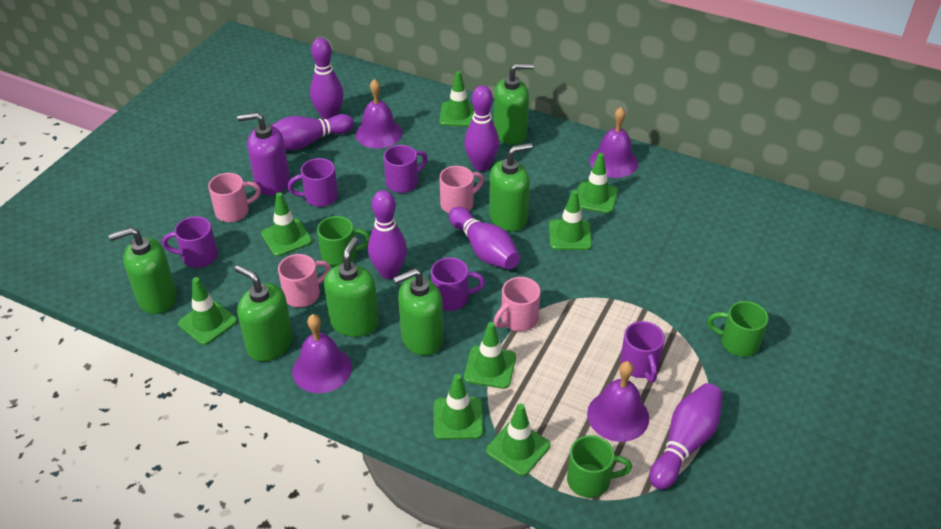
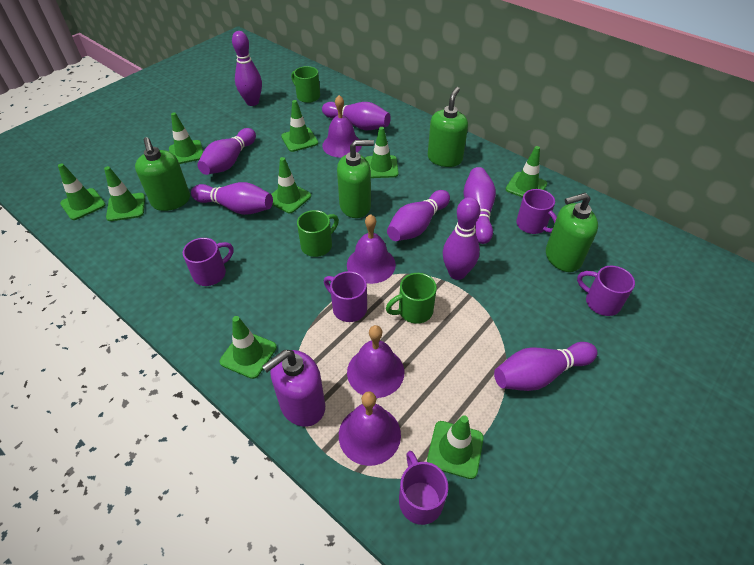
green soap dispenser: [109,227,177,314] [234,265,293,362] [324,237,379,337] [393,268,443,356] [489,143,532,232] [494,63,534,145] = 6 -> [135,137,190,211] [337,140,374,218] [428,87,468,167] [546,193,598,272] = 4
green traffic cone: [178,277,237,345] [261,192,312,256] [434,374,483,440] [439,71,474,127] [464,322,516,389] [486,403,550,476] [549,190,592,250] [577,153,618,214] = 8 -> [58,163,106,220] [104,166,145,221] [169,112,203,164] [219,316,277,379] [271,157,311,213] [281,100,318,152] [365,127,398,178] [427,415,484,479] [506,146,547,198] = 9
pink mug: [208,173,261,222] [278,254,331,307] [439,166,484,213] [494,277,540,331] = 4 -> none = 0
purple bowling pin: [271,114,354,150] [310,38,343,120] [368,190,407,279] [449,207,520,269] [464,85,499,171] [649,383,723,490] = 6 -> [191,182,273,215] [197,128,256,175] [232,31,262,106] [322,102,391,130] [387,190,450,241] [443,197,481,280] [463,167,496,244] [494,342,597,391] = 8

